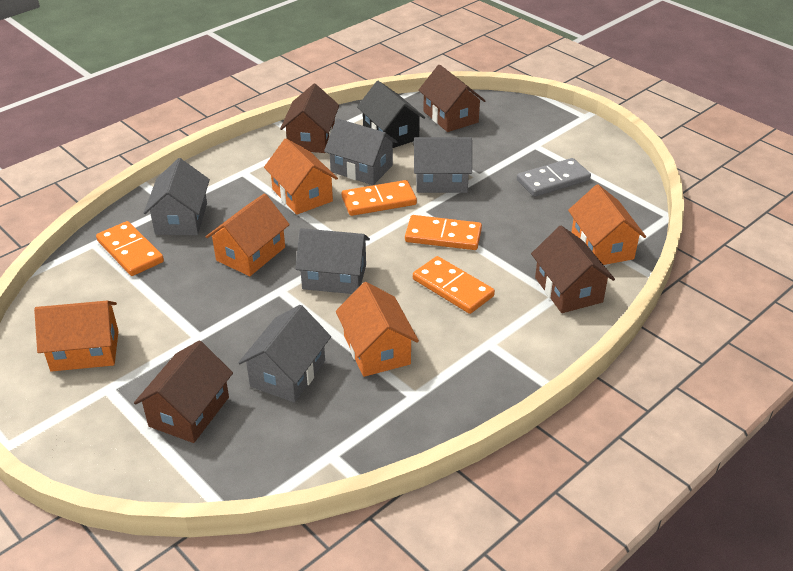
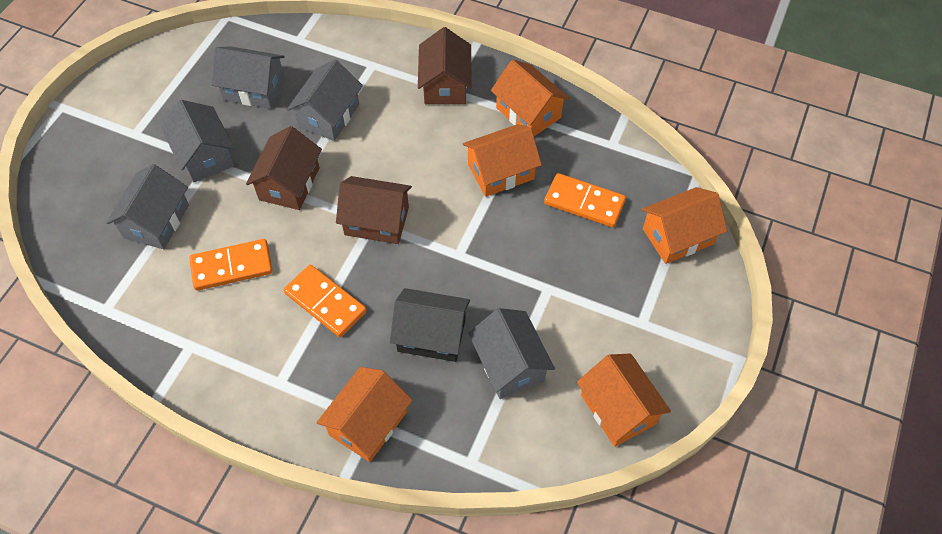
brown house: [134,341,233,443] [280,84,339,153] [419,65,486,132] [531,226,615,313] = 4 -> [246,126,322,210] [336,176,412,244] [418,27,471,104] = 3
grey domino: [517,158,591,197] = 1 -> none = 0
orange domino: [96,221,164,276] [342,180,417,216] [405,215,482,250] [413,256,495,314] = 4 -> [189,239,273,291] [284,265,367,337] [544,173,626,227] = 3

